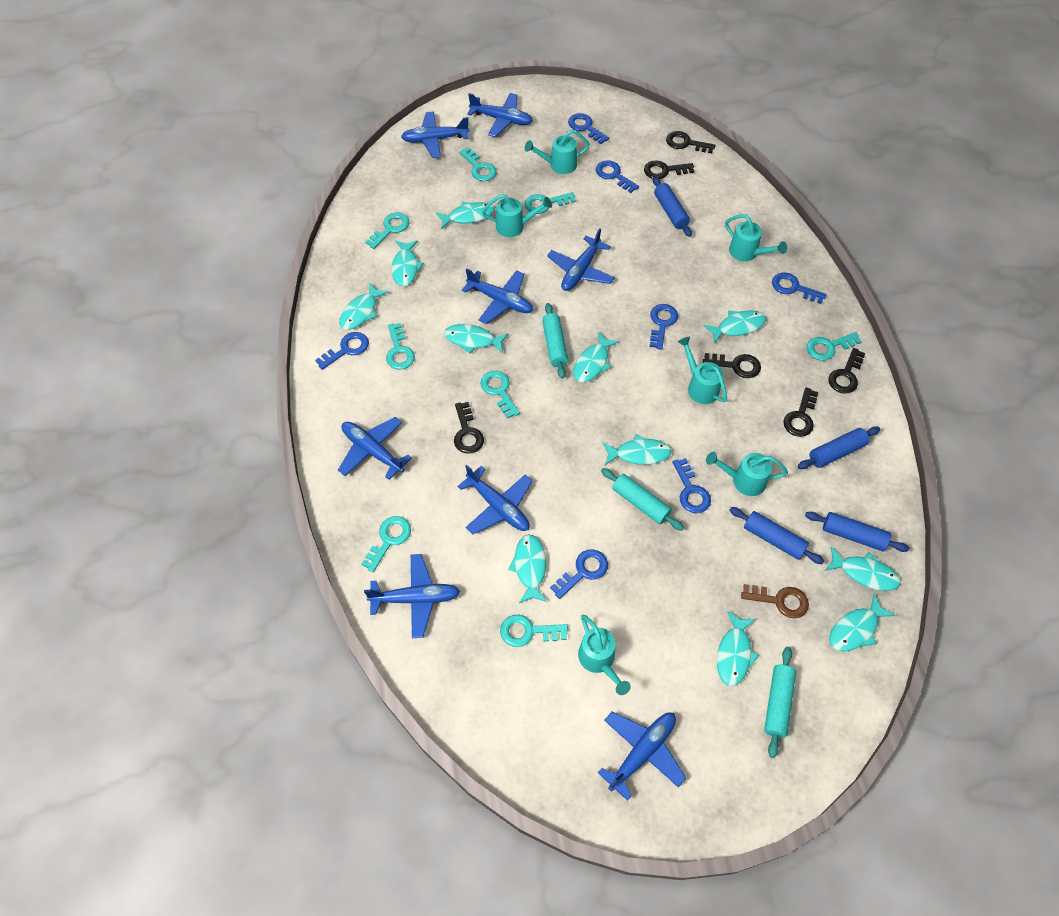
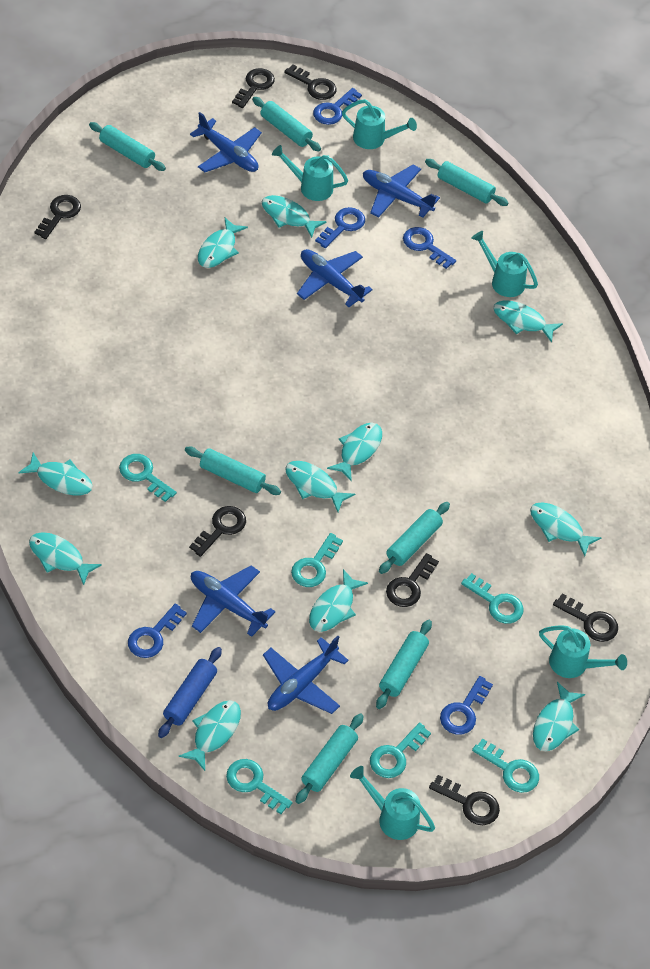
black key: [454,402,484,454] [644,160,694,179] [666,131,716,153] [703,353,761,378] [783,387,818,437] [828,348,866,394] = 6 -> [34,195,81,239] [189,506,246,557] [232,68,275,108] [284,65,337,100] [386,553,439,607] [429,775,500,825] [553,594,618,642] = 7
blue key: [315,332,369,370] [550,549,608,599] [568,113,609,144] [595,160,639,193] [649,304,678,350] [672,458,711,513] [772,272,827,304] = 7 -> [128,604,187,658] [313,88,362,125] [315,207,365,248] [403,227,456,269] [440,676,493,735] = 5
blue plane: [338,417,412,480] [364,554,460,638] [401,112,470,158] [457,465,532,535] [462,268,533,324] [467,93,533,137] [547,228,615,291] [598,712,686,801] = 8 -> [190,112,262,172] [191,565,276,637] [263,635,349,714] [297,249,373,307] [363,165,440,218] = 5
blue rolling pin: [653,177,692,237] [729,507,824,564] [798,426,880,469] [805,512,909,552] = 4 -> [158,647,222,738] = 1
brown key: [741,584,809,618] = 1 -> none = 0
turquoise key: [361,516,411,572] [365,212,409,249] [386,323,415,370] [459,147,497,181] [480,371,520,418] [500,615,568,647] [525,192,576,214] [807,332,862,361] = 8 -> [119,454,177,502] [226,759,292,814] [291,533,343,587] [370,722,431,778] [461,573,524,624] [472,738,539,793] = 6
turquoise rolling pin: [542,303,568,379] [601,468,684,531] [764,647,796,758] = 3 -> [89,122,166,171] [185,447,281,495] [252,97,321,151] [295,714,364,804] [376,620,432,709] [379,502,450,574] [425,159,508,206] = 7
turquoise watering can: [482,194,552,237] [525,130,590,174] [578,615,631,695] [678,337,727,404] [706,452,788,496] [725,214,787,261] = 6 -> [272,145,348,201] [342,99,417,149] [350,766,435,840] [471,231,538,297] [539,625,627,678] = 5

